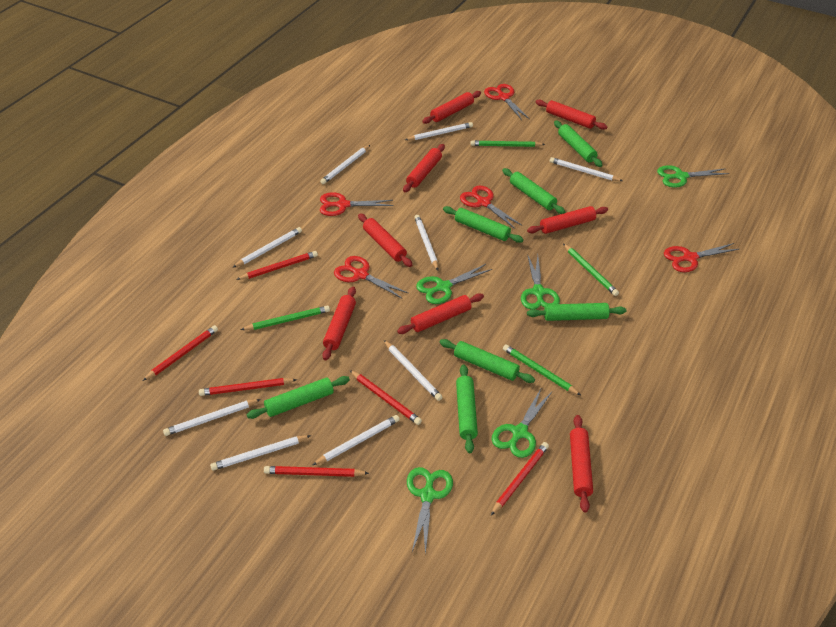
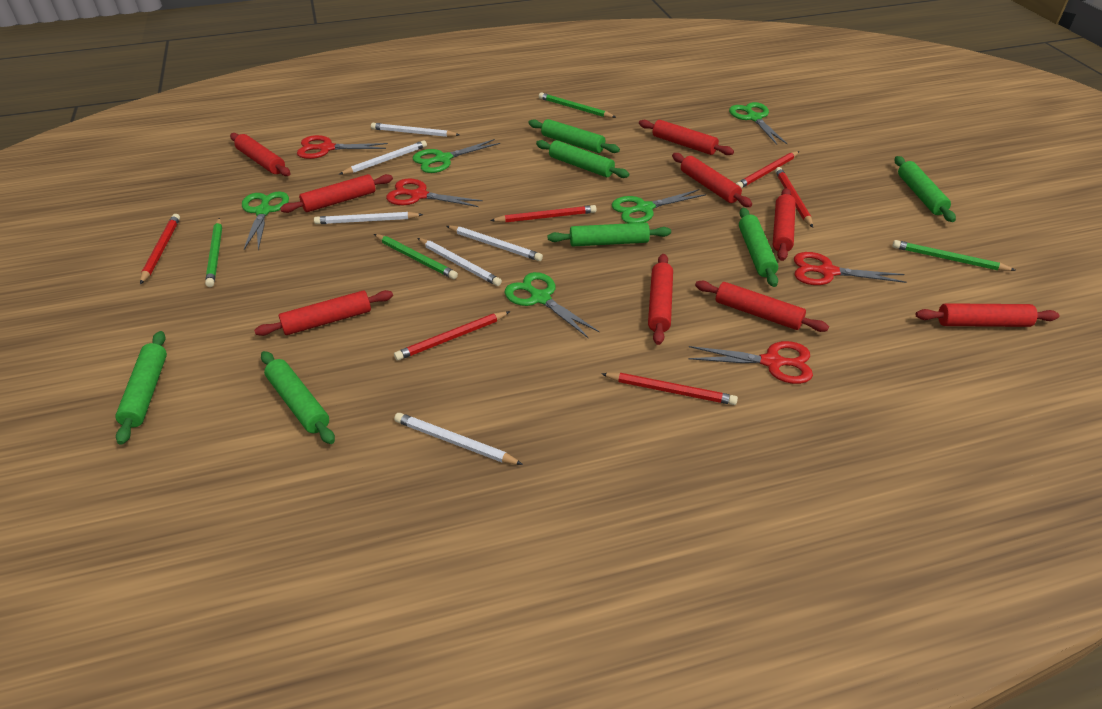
red rolling pin: [322,286,356,360] [358,213,412,267] [397,293,484,334] [403,144,445,192] [422,91,481,124] [527,206,608,234] [535,100,607,130] [570,415,593,513] = 8 -> [230,133,290,176] [254,290,393,336] [280,174,393,213] [639,120,734,155] [648,254,673,345] [672,153,752,207] [695,281,829,332] [773,188,796,261] [915,303,1059,327] = 9
red scissors: [320,192,394,216] [334,256,409,299] [460,186,523,229] [484,84,530,120] [664,243,739,272] = 5 -> [297,135,388,159] [386,178,483,207] [688,341,813,384] [794,252,907,285] = 4
white pencil: [163,399,261,436] [210,435,311,471] [232,227,302,268] [313,415,400,465] [320,145,370,184] [384,340,442,401] [405,122,473,140] [414,215,438,270] [550,157,623,181] = 9 -> [314,212,423,224] [339,140,427,175] [371,123,460,137] [394,413,523,465] [417,238,502,286] [447,226,543,261] = 6

